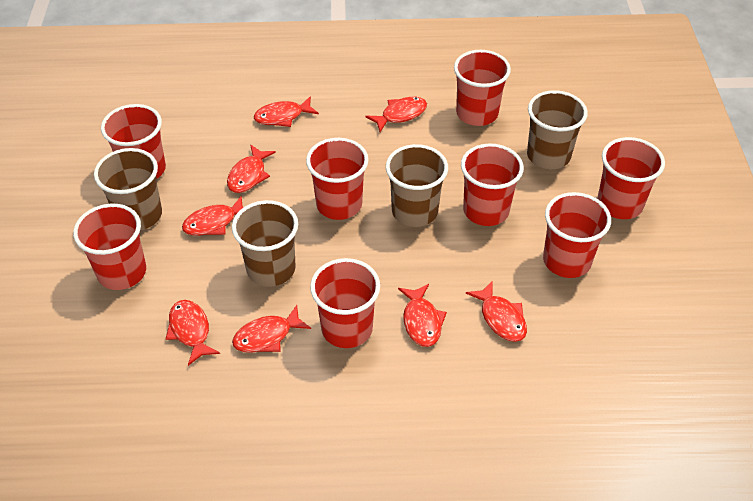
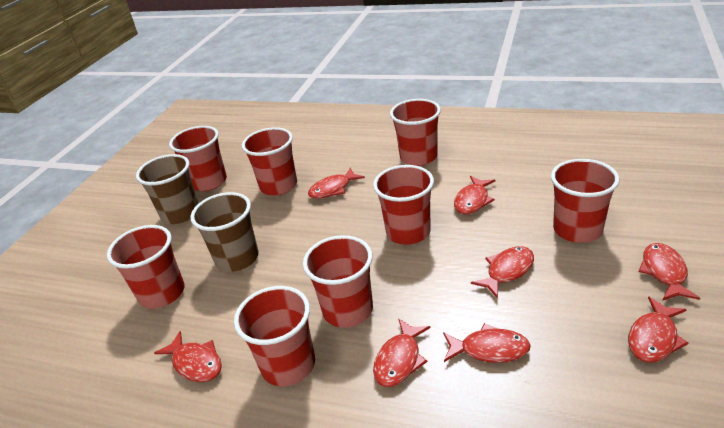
brown cup: [94,148,162,230] [232,200,298,287] [386,144,448,227] [527,90,588,169] = 4 -> [136,154,199,224] [190,192,259,272] = 2

